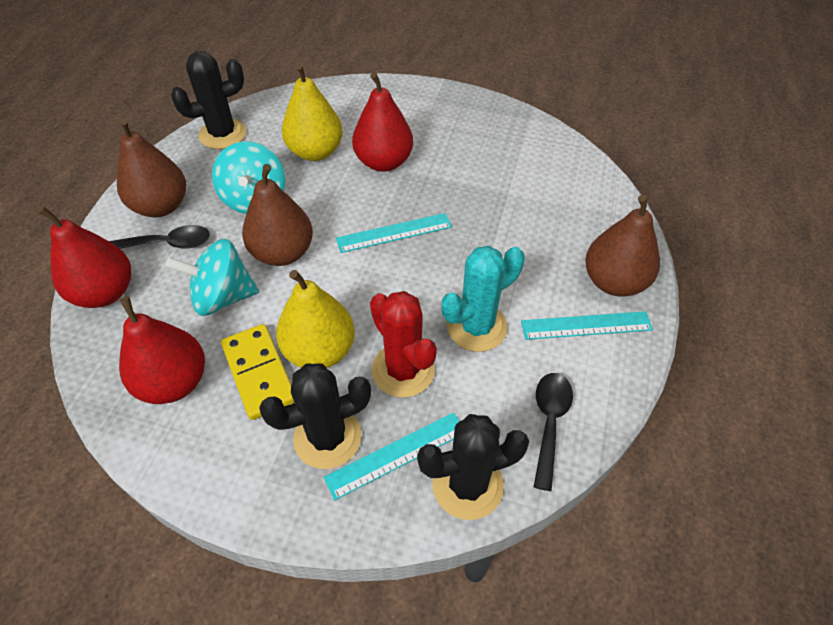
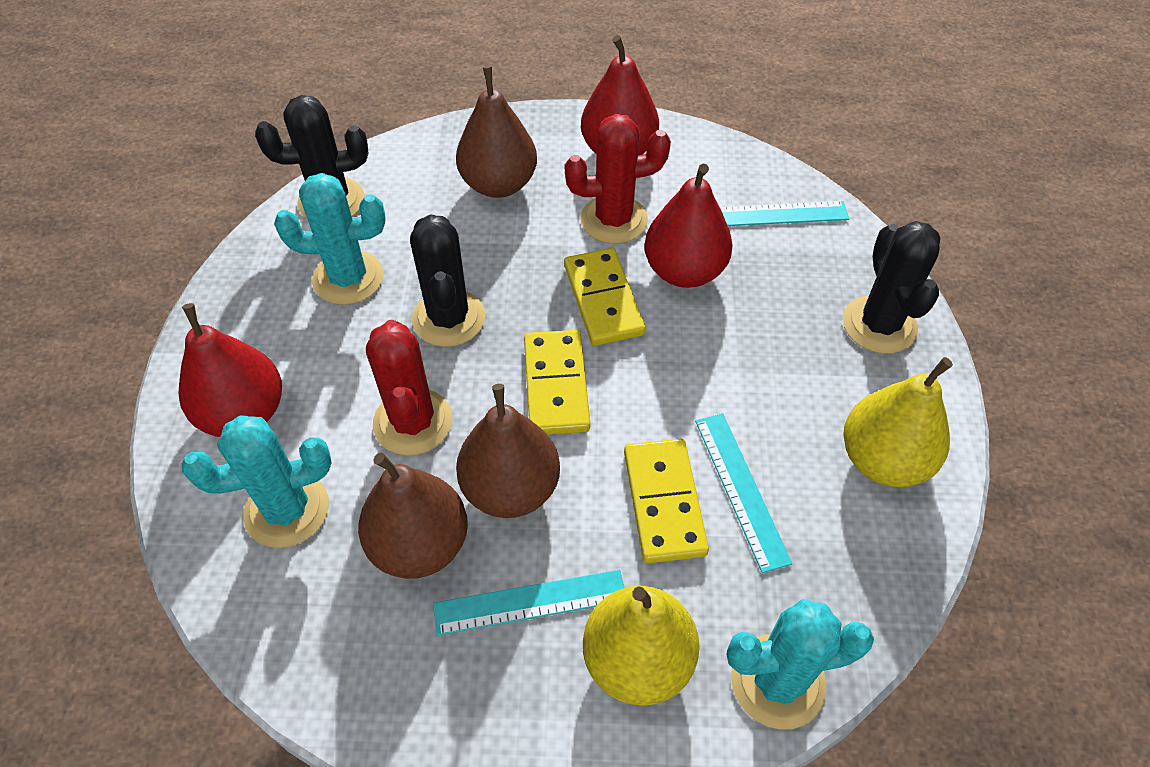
black spoon: [109,225,210,249] [534,373,573,491] = 2 -> none = 0
red cactus: [370,291,437,398] = 1 -> [366,320,452,456] [565,114,671,244] = 2
turquoise cactus: [442,246,525,352] = 1 -> [182,415,332,548] [274,173,385,305] [727,599,874,730] = 3
turquoise spinning top: [166,239,259,316] [212,141,285,214] = 2 -> none = 0
yellow domino: [221,324,294,420] = 1 -> [524,330,590,435] [564,248,646,346] [624,439,709,563] = 3

